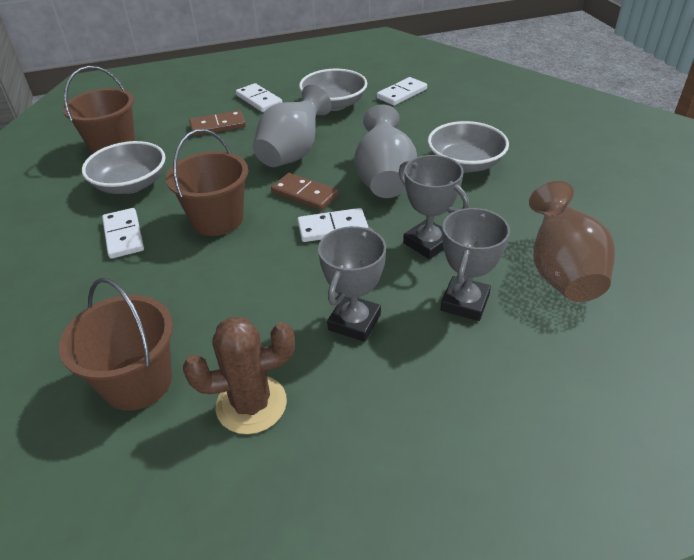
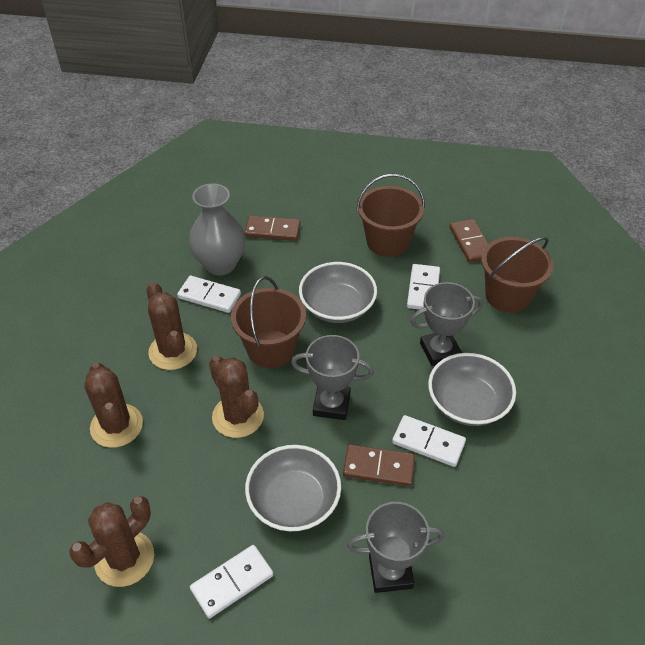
brown cactus: [183,317,295,434] = 1 -> [69,496,154,587] [84,362,143,448] [147,282,197,370] [209,356,264,438] = 4
brown domino: [189,110,246,136] [271,173,338,210] = 2 -> [244,215,301,241] [343,444,415,486] [450,219,489,263] = 3
brown vase: [529,181,615,302] = 1 -> none = 0
grey vase: [253,85,332,167] [354,104,417,198] = 2 -> [189,183,246,275] = 1

